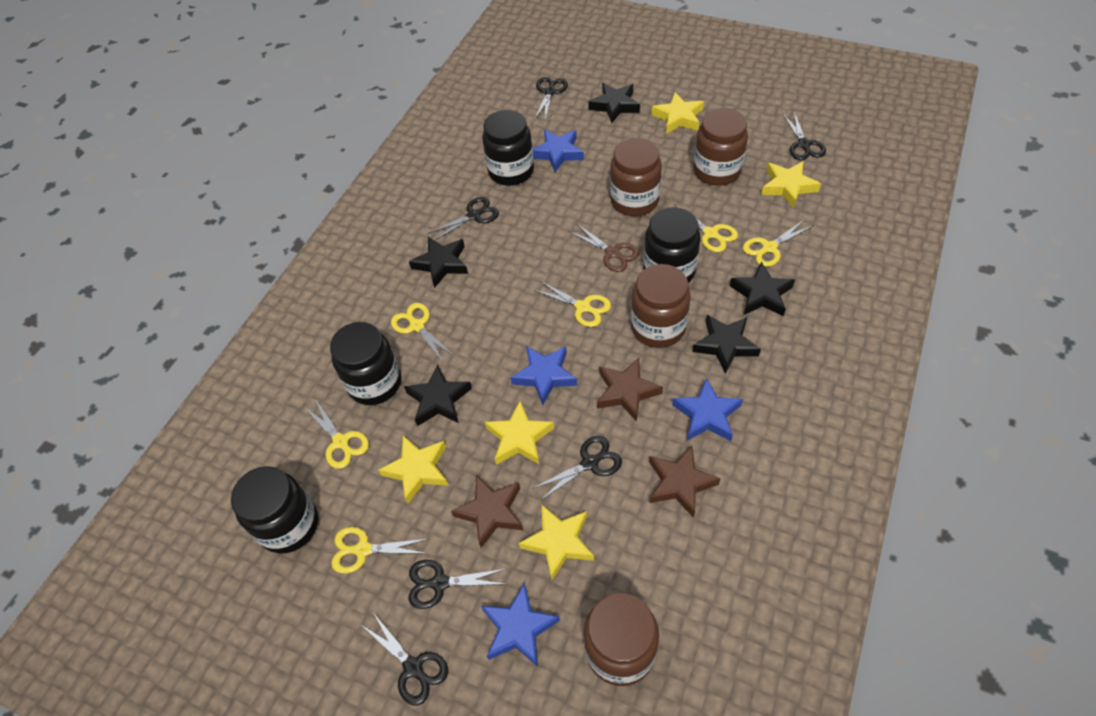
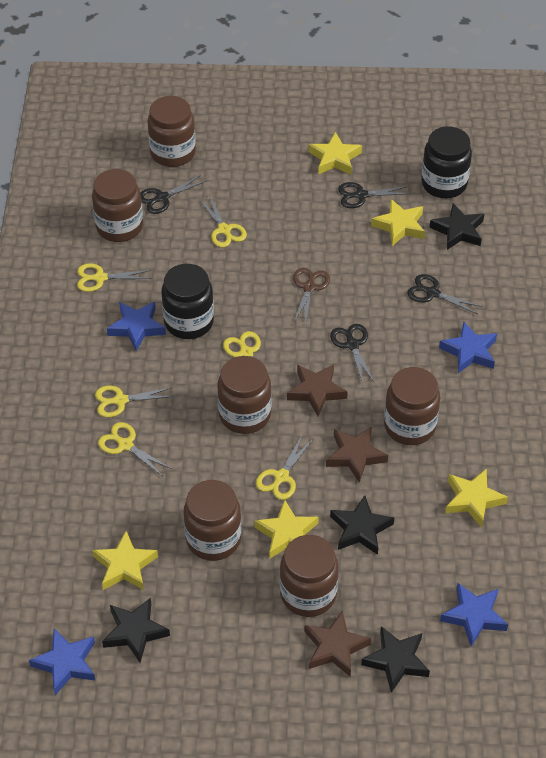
black jar: [231,466,318,553] [330,322,401,405] [482,110,534,186] [643,207,701,283] = 4 -> [161,264,214,339] [421,127,472,198] = 2
black scissors: [363,614,448,705] [408,560,506,609] [427,197,499,241] [532,436,622,501] [535,77,568,121] [783,112,826,160] = 6 -> [140,175,207,214] [330,324,375,384] [338,182,409,208] [407,274,483,314] = 4
black star: [404,365,472,426] [409,237,468,288] [588,83,640,123] [692,315,761,374] [730,262,795,316] = 5 -> [102,598,170,663] [330,495,394,555] [361,626,430,693] [429,203,484,250] = 4
brown jar: [584,593,659,686] [610,138,662,216] [631,264,691,348] [693,108,748,186] = 4 -> [92,169,143,242] [147,96,196,167] [184,480,241,561] [217,356,272,434] [280,535,339,617] [384,367,440,445] = 6

